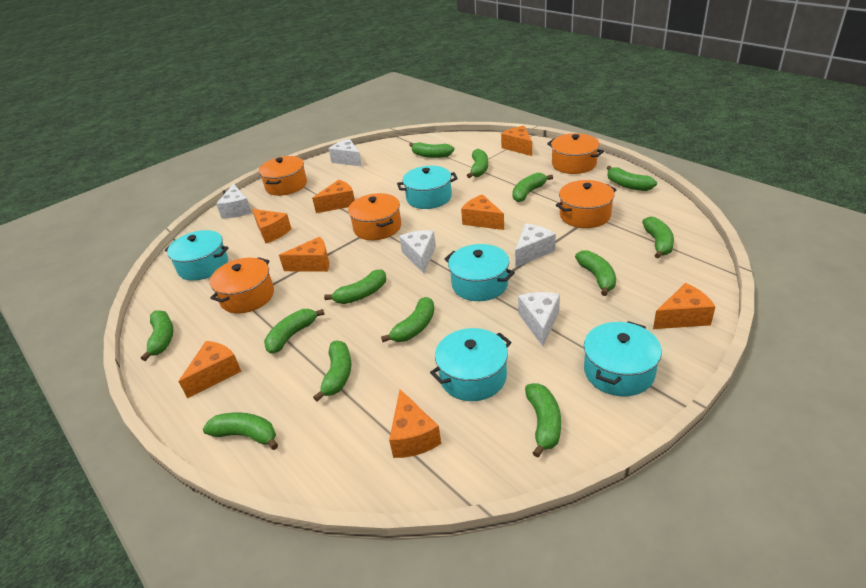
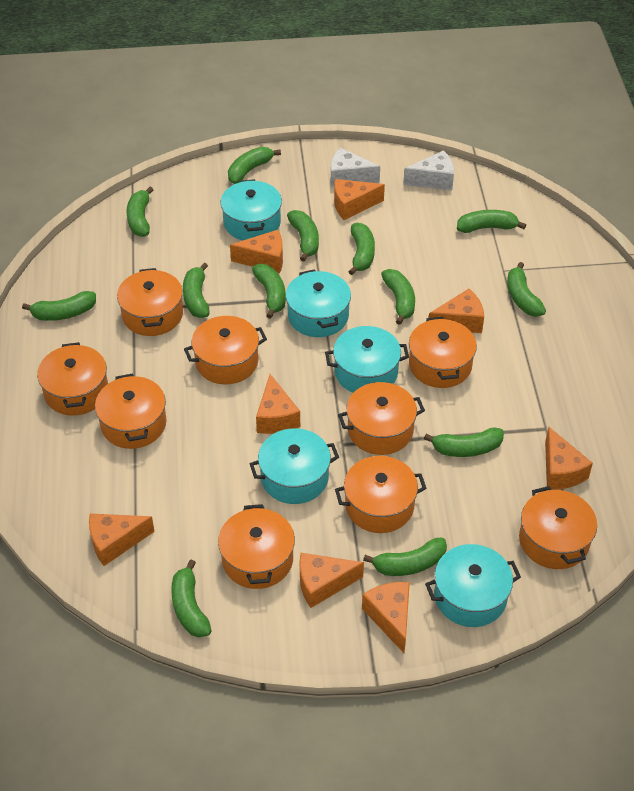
orange pot: [210,257,274,314] [259,156,307,196] [348,193,401,240] [547,133,604,174] [556,180,616,228] = 5 -> [37,342,108,416] [95,373,167,449] [117,268,183,336] [184,316,267,385] [218,504,295,589] [335,456,426,533] [338,382,425,455] [409,317,477,388] [519,486,597,569] = 9
white cheese: [216,184,252,219] [329,139,362,167] [399,230,436,274] [515,224,556,267] [518,292,560,347] = 5 -> [331,147,380,187] [403,150,454,191] = 2

